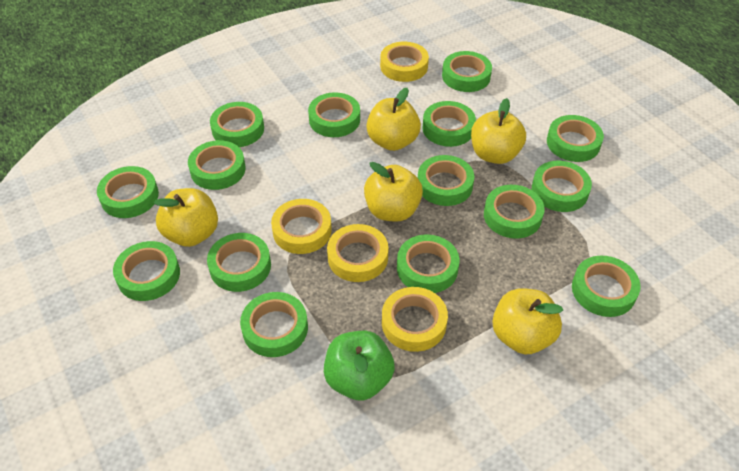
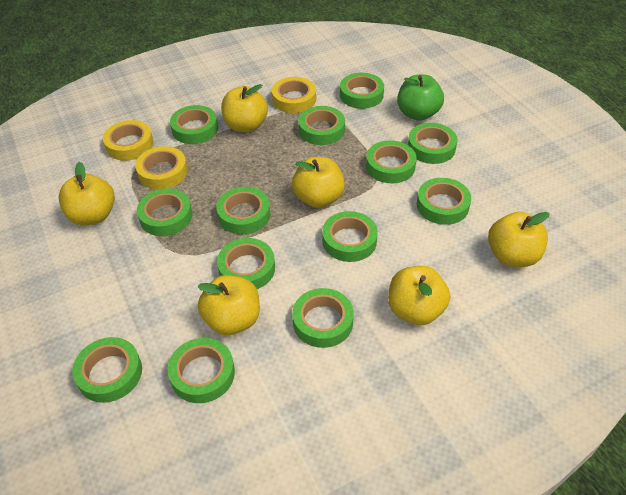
green tape: [97,166,159,218] [113,241,180,301] [188,140,246,190] [207,233,271,292] [210,102,264,147] [240,292,308,357] [308,92,360,137] [397,234,460,293] [418,155,474,206] [422,101,476,147] [442,51,492,92] [484,185,545,239] [532,161,592,212] [547,115,604,162] [572,256,641,317] = 15 -> [72,337,142,403] [137,188,192,236] [167,338,235,403] [170,105,218,144] [216,187,270,234] [217,238,275,289] [292,288,354,348] [298,106,345,145] [322,211,378,262] [340,73,384,109] [366,140,416,183] [408,123,457,164] [417,178,471,225] = 13
yellow apple: [154,188,218,247] [364,162,423,222] [366,88,421,151] [471,98,526,164] [492,288,563,354] = 5 -> [59,162,115,225] [198,275,260,335] [221,84,268,133] [292,157,345,208] [388,266,450,325] [488,212,550,267] = 6
yellow tape: [271,199,332,254] [327,224,389,282] [380,42,429,82] [382,287,448,352] = 4 -> [103,120,154,161] [135,146,188,190] [272,77,316,113] = 3

